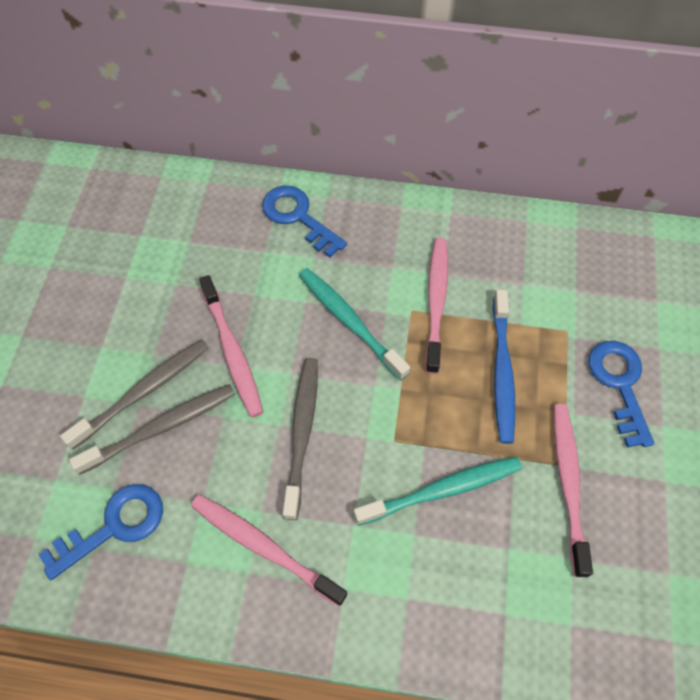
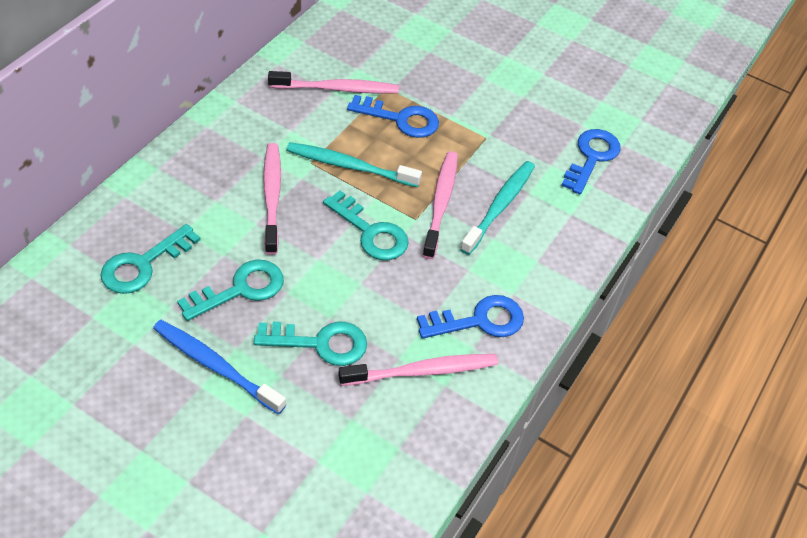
grey toothbrush: [60,339,209,450] [69,384,235,475] [282,358,318,520] = 3 -> none = 0
turquoise key: none = 0 -> [100,224,201,294] [177,260,284,321] [254,322,367,366] [323,190,409,260] = 4

